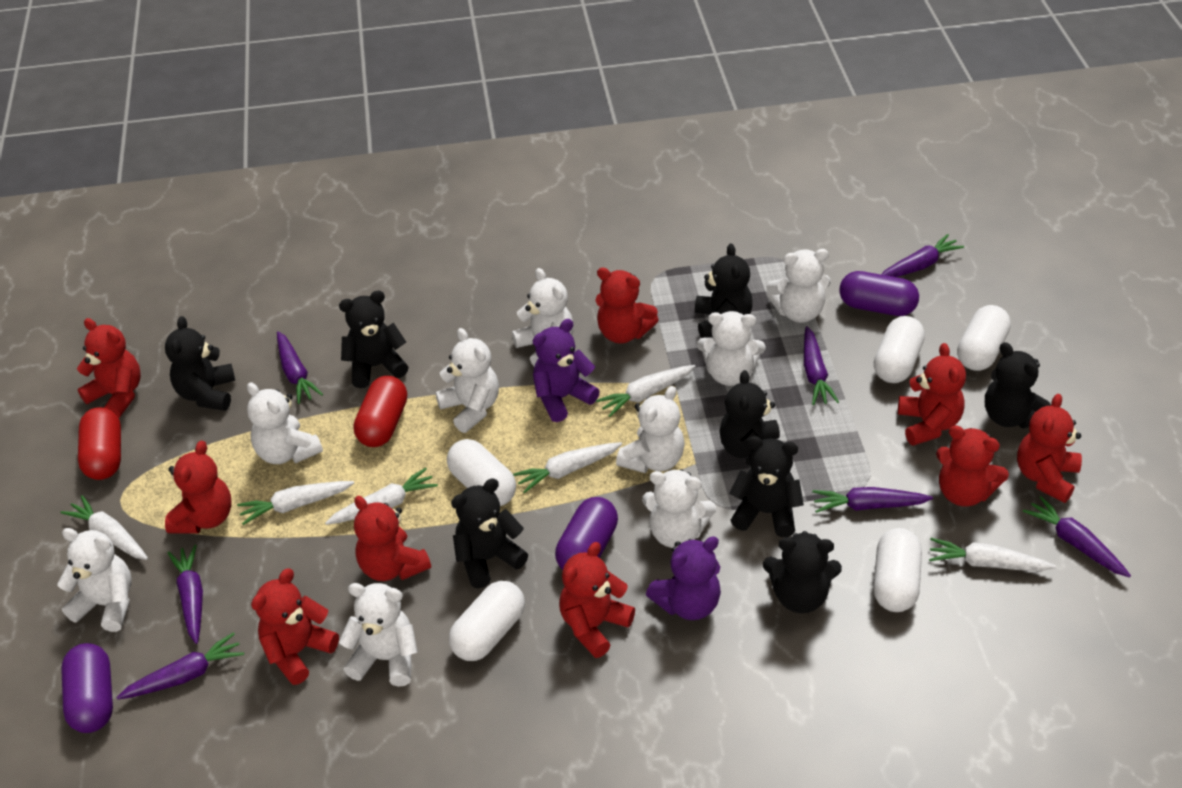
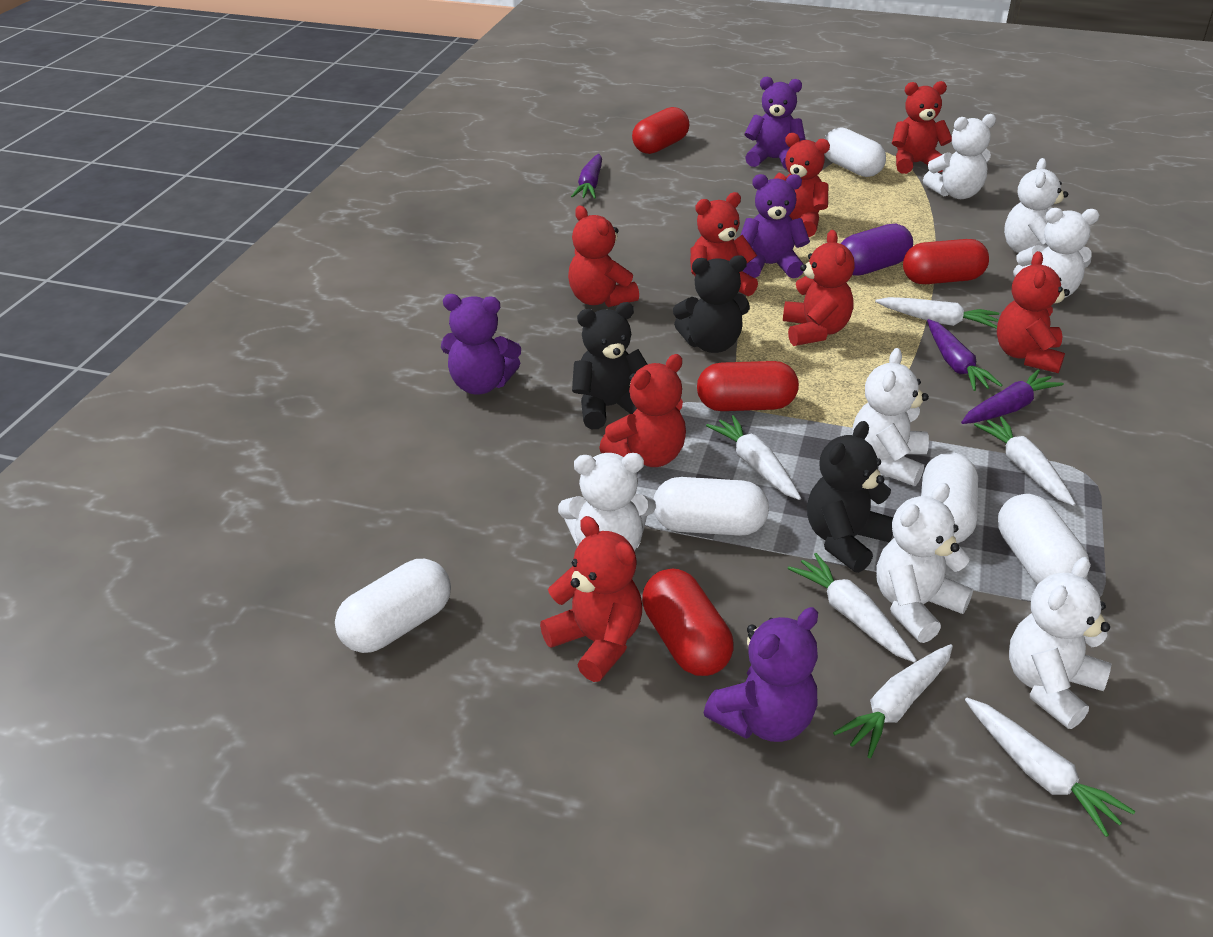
black teddy bear: [165,316,235,411] [339,290,409,388] [451,478,528,589] [695,243,753,338] [719,370,780,465] [729,436,804,537] [763,531,842,613] [985,342,1051,429] = 8 -> [572,302,648,429] [673,255,750,353] [807,421,893,573] = 3
purple capsule: [61,643,113,733] [555,497,618,570] [839,271,919,316] = 3 -> [841,224,913,276] = 1
purple carrot: [116,632,244,700] [168,545,203,644] [277,331,323,404] [804,326,839,405] [812,487,933,513] [881,234,964,277] [1023,496,1131,578] = 7 -> [571,154,602,199] [927,319,1002,391] [961,369,1064,424] = 3
purple teddy bear: [533,319,600,422] [646,536,721,620] = 2 -> [441,294,521,394] [704,607,818,742] [740,174,810,278] [745,77,805,170] = 4
red capsule: [78,407,121,480] [354,376,407,447] = 2 -> [632,107,689,154] [642,568,734,676] [697,361,799,411] [903,239,989,284] = 4
red teddy bear: [77,318,141,418] [165,441,231,534] [251,569,339,685] [354,496,431,581] [559,542,635,658] [595,267,658,344] [898,343,966,446] [936,425,1009,506] [1017,394,1082,503] = 9 -> [540,516,642,682] [568,205,639,307] [599,354,686,467] [690,192,758,296] [774,133,830,237] [783,230,855,346] [892,81,952,174] [997,251,1070,373] = 8
white teddy bear: [57,528,131,632] [247,382,323,464] [339,583,418,687] [435,328,499,433] [512,268,574,366] [616,386,685,473] [642,469,716,548] [697,311,765,386] [766,249,831,323] = 9 -> [558,453,656,551] [852,348,929,486] [876,483,973,643] [923,114,996,199] [1004,158,1068,253] [1009,557,1112,729] [1013,208,1099,298] = 7

